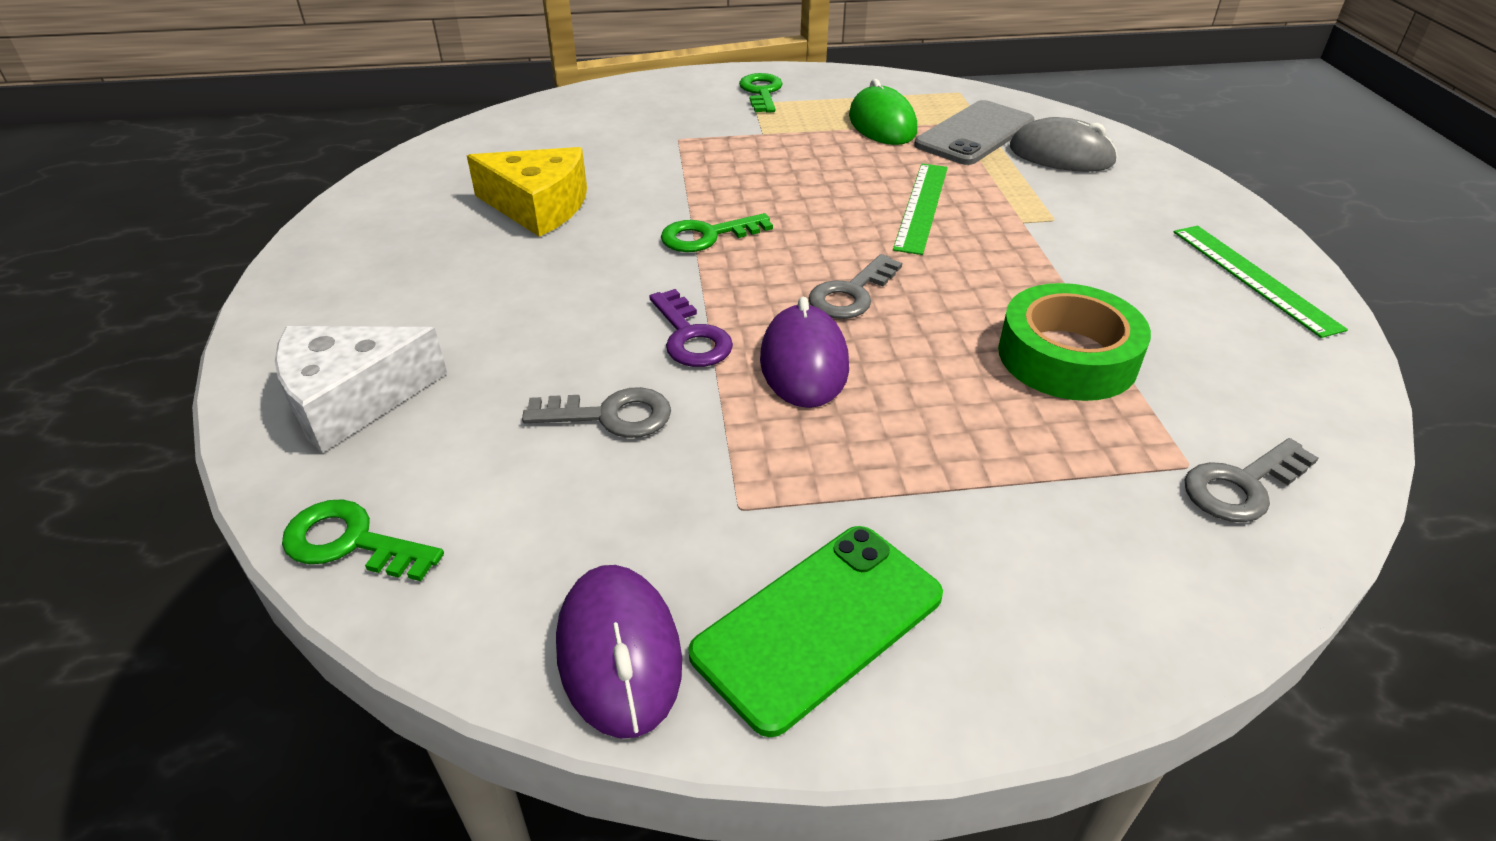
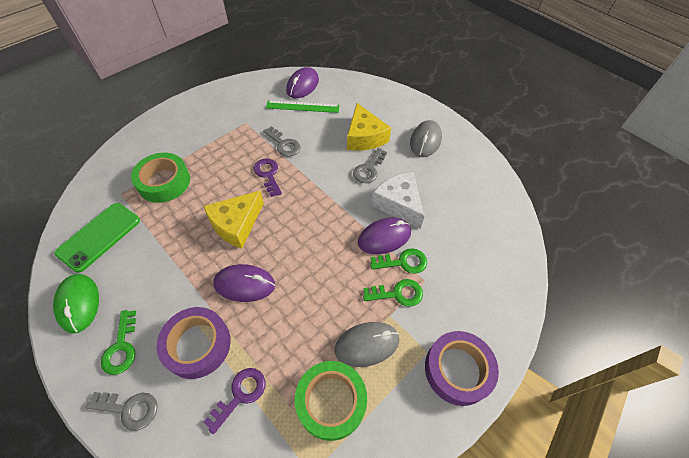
green ruler: [893,164,948,255] [1174,226,1348,338] = 2 -> [266,100,339,113] = 1
green tape: [998,283,1151,401] = 1 -> [131,153,190,203] [295,361,367,441] = 2
grey mouse: [1010,117,1118,172] = 1 -> [334,322,399,367] [410,120,442,157] = 2
grey phone: [914,100,1034,165] = 1 -> none = 0
purple key: [649,289,733,367] = 1 -> [203,368,266,434] [254,158,282,197] = 2
purple mouse: [556,565,682,739] [760,297,849,408] = 2 -> [213,264,275,302] [286,67,319,98] [358,218,411,254] = 3
purple tape: none = 0 -> [156,307,231,379] [425,331,499,406] = 2
yellow cheese: [467,147,587,237] = 1 -> [204,191,264,248] [347,103,391,151] = 2

